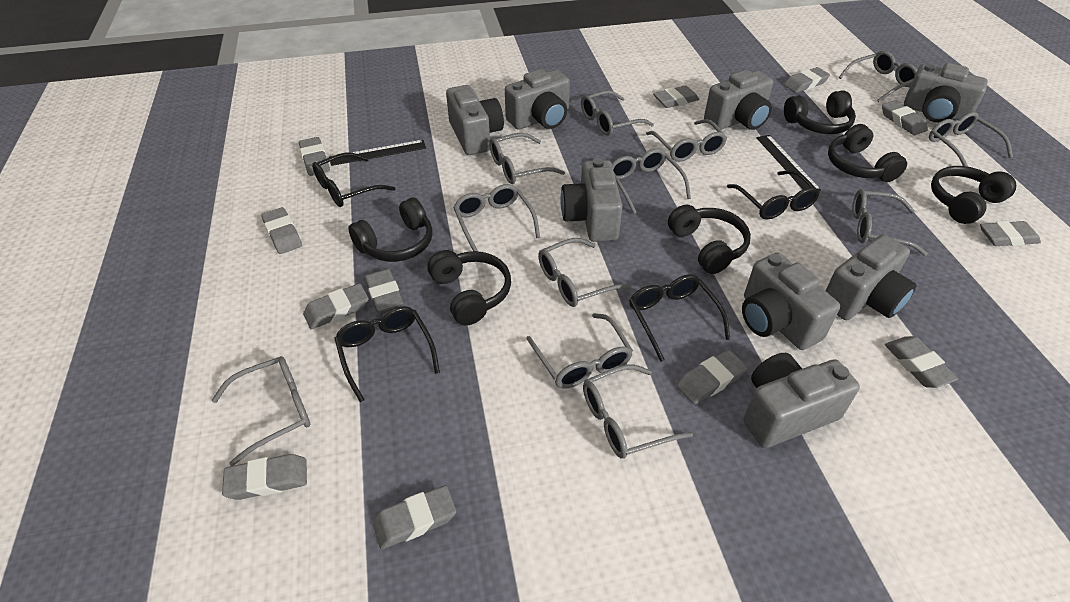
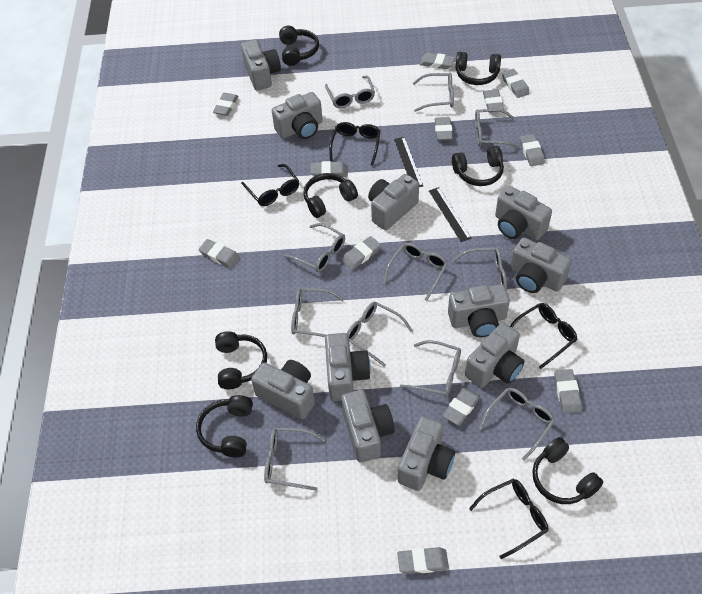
black headphones: [348,197,433,262] [427,250,511,325] [668,204,751,274] [784,90,856,134] [828,124,907,182] [931,166,1016,224] = 6 -> [196,395,253,457] [215,331,267,389] [279,26,319,66] [303,173,358,218] [452,146,504,186] [456,52,501,85] [532,437,603,504] = 7
grey camera: [446,85,504,155] [505,69,570,130] [561,158,623,242] [704,70,773,130] [742,253,840,350] [744,353,860,448] [826,234,916,320] [904,63,988,123] = 8 -> [241,40,281,90] [251,360,315,420] [272,92,323,139] [325,333,371,401] [341,390,395,462] [368,174,419,230] [398,416,455,491] [448,284,510,337] [465,323,524,388] [495,186,552,240] [510,238,572,293] = 11
grey glasses: [212,356,310,466] [453,184,540,251] [489,133,565,184] [527,313,633,389] [538,238,632,307] [581,90,654,136] [583,365,693,459] [612,148,691,214] [646,119,727,162] [838,51,917,102] [852,189,928,256] [929,112,1013,167] = 12 -> [264,428,325,491] [283,223,345,272] [291,288,345,337] [325,76,375,108] [347,302,413,366] [383,243,448,301] [400,340,461,397] [413,73,454,112] [453,247,507,290] [475,109,519,148] [478,388,555,461] = 11

